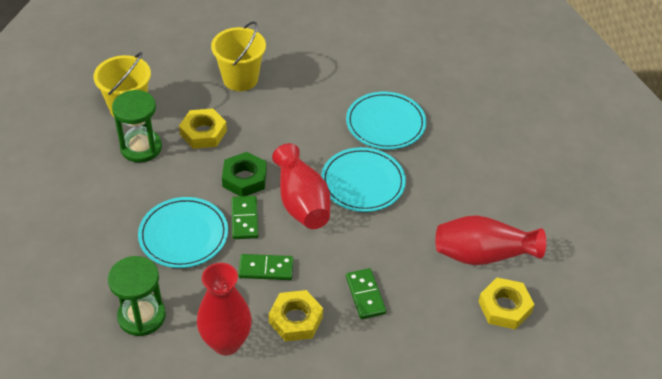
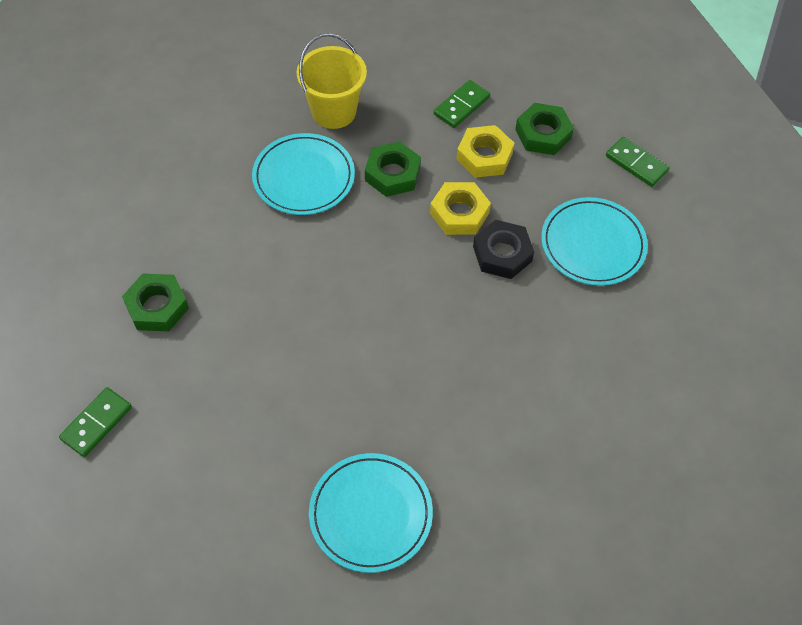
black nut: none = 0 -> [473,220,534,279] = 1
green hourglass: [108,256,166,336] [112,90,162,163] = 2 -> none = 0
green nut: [222,152,267,196] = 1 -> [122,274,189,331] [365,141,421,197] [515,103,574,155] = 3
red vase: [197,263,252,355] [272,143,330,229] [435,215,546,265] = 3 -> none = 0
yellow bucket: [94,52,151,117] [211,21,266,91] = 2 -> [297,33,367,129] = 1
yellow nut: [179,108,227,149] [269,290,323,341] [478,278,535,330] = 3 -> [430,182,491,235] [456,125,515,178] = 2

